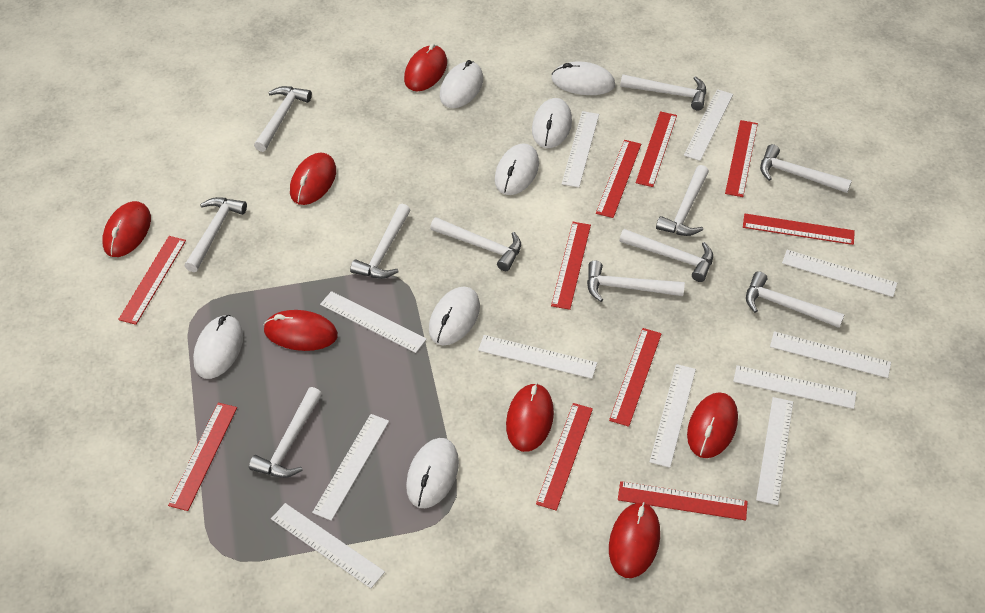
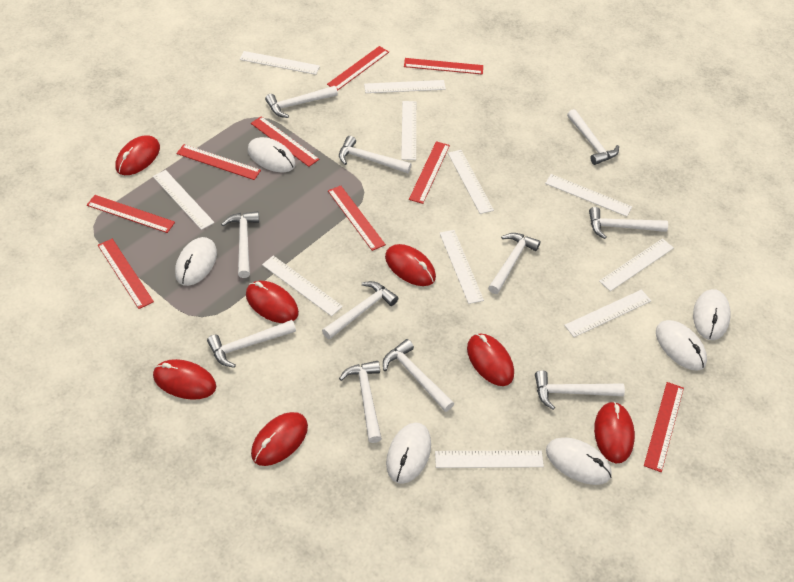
red ruler: [118,236,186,325] [168,403,237,511] [536,403,593,511] [551,222,591,310] [596,140,641,218] [609,328,662,427] [618,481,748,520] [636,111,677,187] [725,120,758,197] [743,214,855,245] = 10 -> [87,195,175,233] [98,239,154,309] [176,144,261,180] [251,116,319,167] [327,46,389,91] [328,186,386,251] [404,58,483,75] [409,141,450,204] [644,382,684,472] = 9
white mouse: [193,315,243,379] [406,438,459,508] [429,287,480,345] [440,60,483,108] [495,143,539,195] [532,98,572,148] [551,61,615,95] = 7 -> [175,237,217,286] [248,137,295,172] [386,423,431,484] [546,438,612,485] [656,320,707,371] [693,289,731,340] = 6

